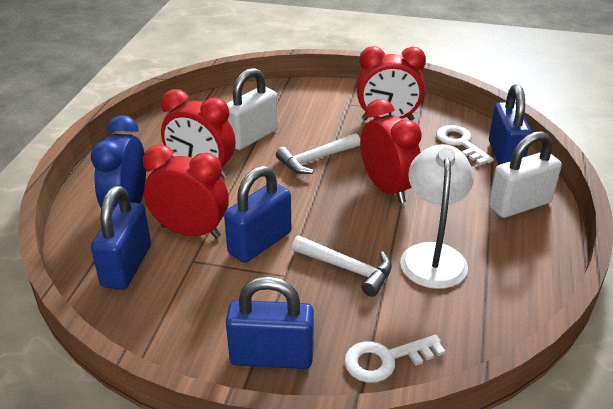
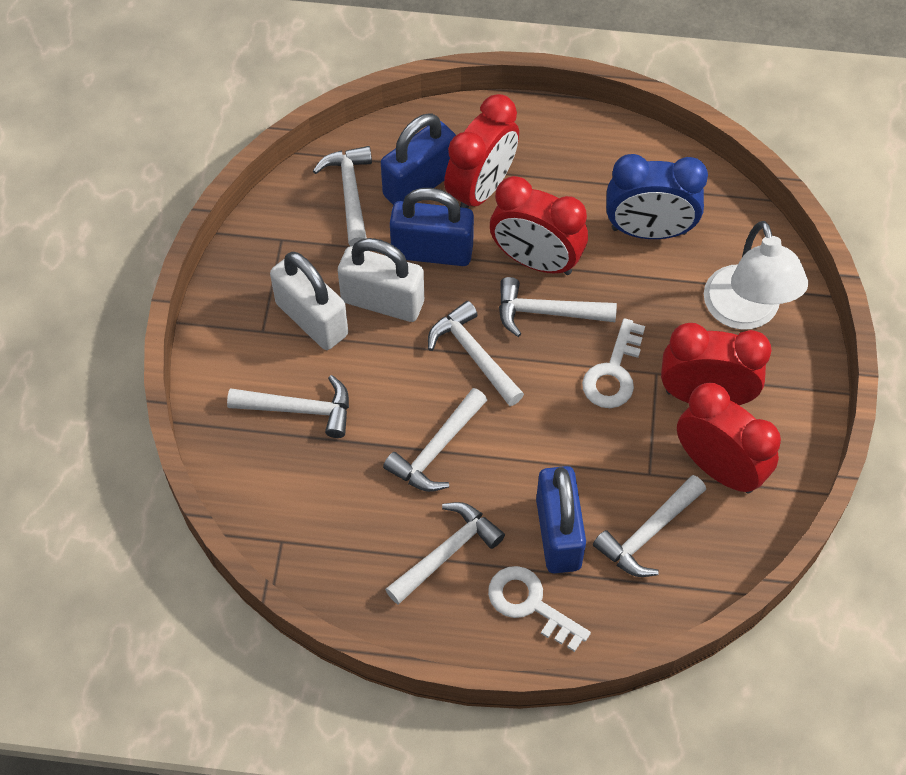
blue padlock: [91,186,151,290] [224,166,291,263] [226,276,314,369] [489,84,532,165] = 4 -> [381,113,456,205] [390,188,474,266] [536,466,586,573] = 3
white hammer: [276,133,360,174] [292,236,392,297] = 2 -> [227,375,349,438] [313,146,372,246] [383,388,487,492] [385,502,505,604] [428,301,524,406] [499,277,617,337] [593,475,706,577] = 7

